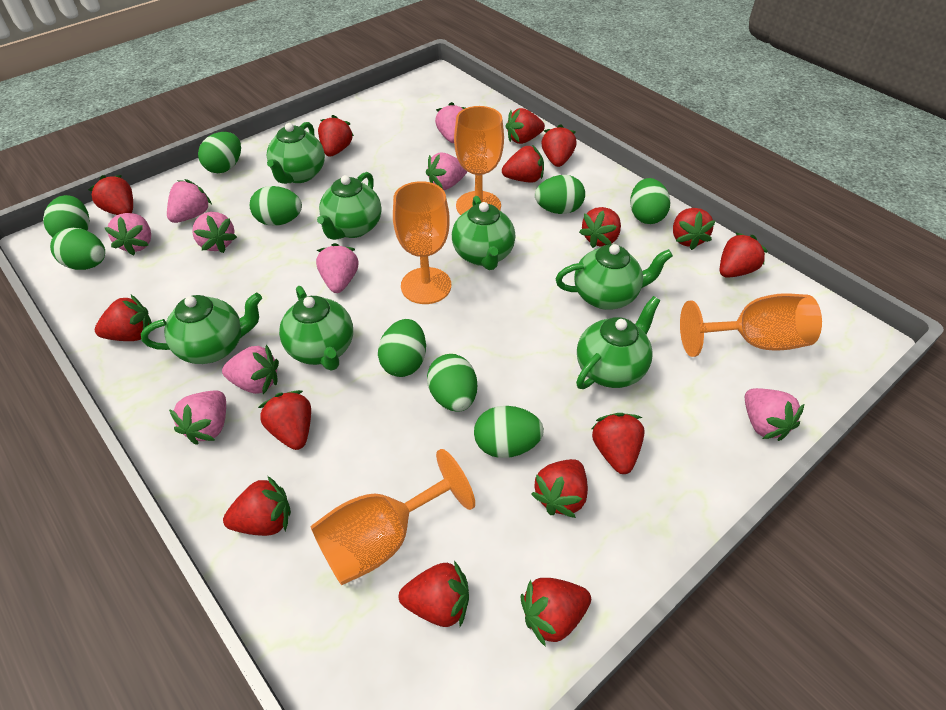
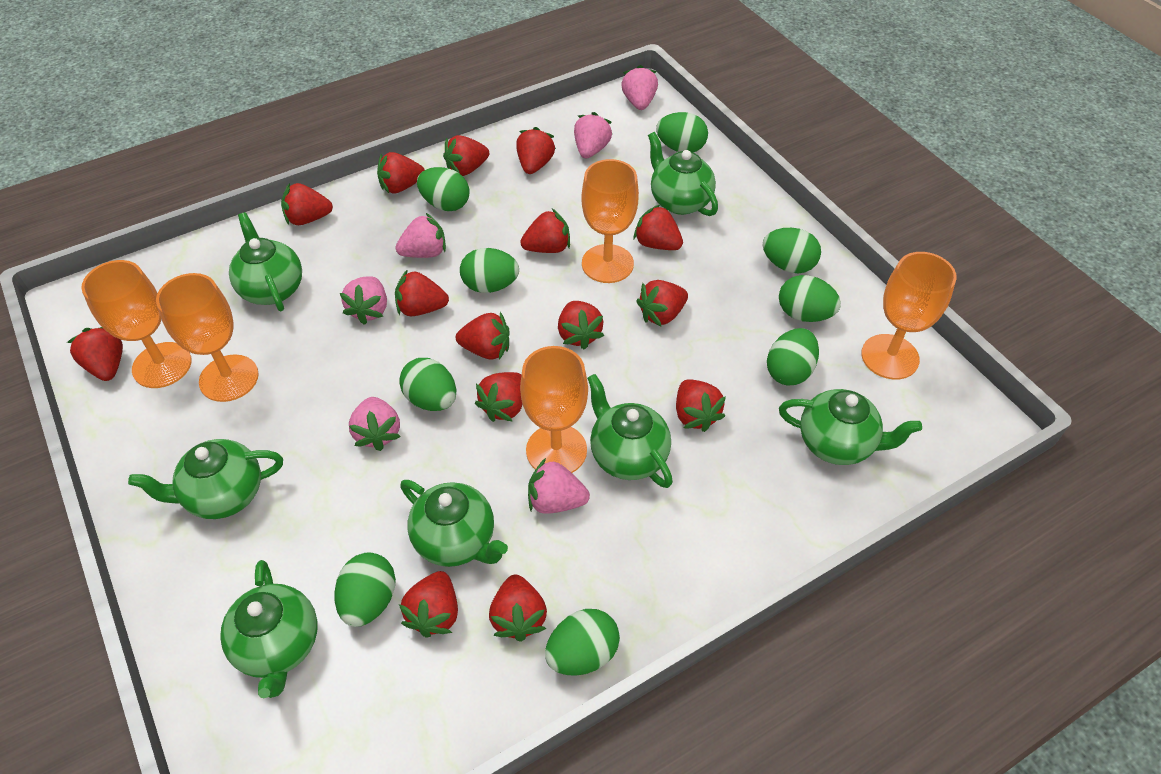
orange goblet: [310,449,475,585] [393,181,451,304] [454,106,504,215] [680,293,822,357] = 4 -> [81,260,192,388] [156,273,259,402] [520,346,588,473] [581,159,639,283] [861,252,957,380] = 5
pink strawberry: [105,213,151,256] [167,179,212,223] [169,391,226,445] [192,212,237,253] [222,344,279,394] [316,243,358,293] [426,153,467,190] [435,102,465,143] [745,388,804,441] = 9 -> [340,276,387,325] [349,397,401,451] [395,213,446,258] [528,458,590,514] [574,112,612,158] [621,65,658,110] = 6

